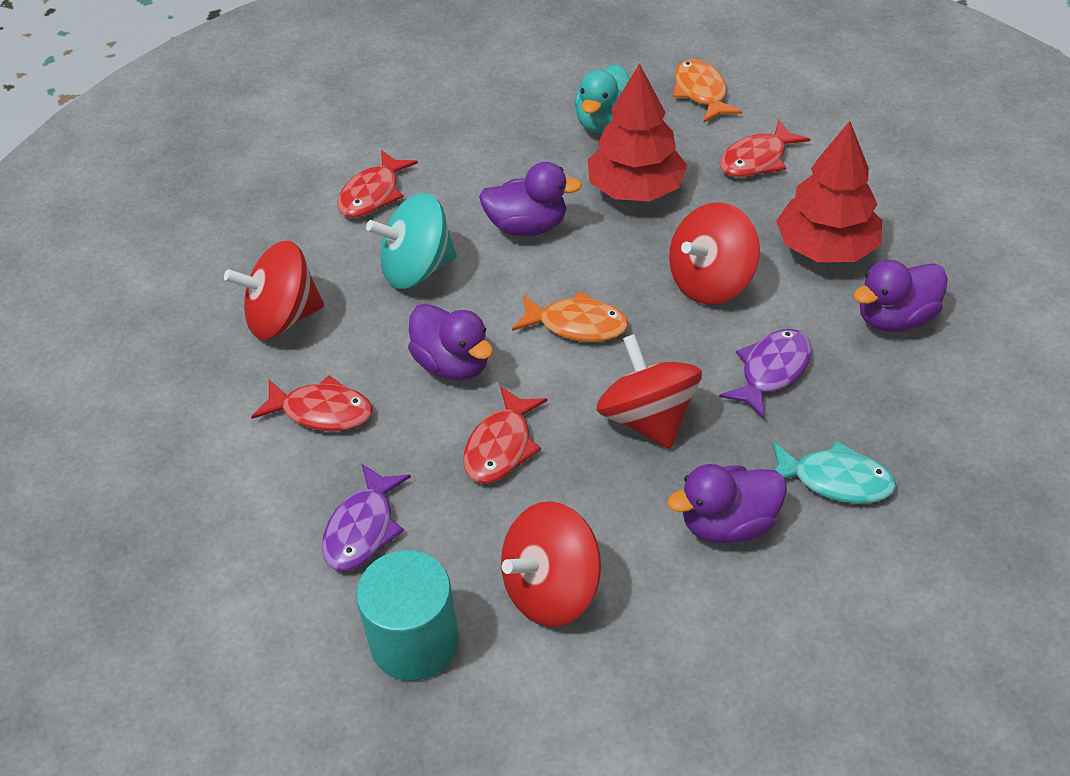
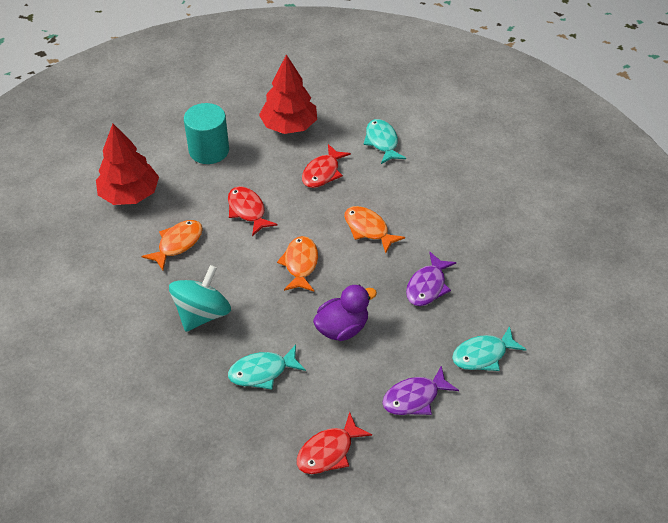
orange fish: [512,291,628,342] [673,59,743,122] = 2 -> [141,220,203,271] [277,236,318,292] [344,206,405,254] = 3
purple duck: [408,304,493,381] [479,162,582,236] [667,464,787,543] [853,260,948,332] = 4 -> [313,284,377,341] = 1
red fish: [251,375,373,432] [337,150,418,218] [463,386,547,484] [720,119,810,178] = 4 -> [228,186,278,236] [297,412,372,474] [302,144,351,188] = 3
red spinning top: [224,241,324,340] [501,501,601,627] [596,334,702,449] [669,202,760,304] = 4 -> none = 0
turquoise duck: [575,64,630,133] = 1 -> none = 0
turquoise fish: [773,441,896,504] = 1 -> [228,345,306,389] [364,119,406,164] [452,326,527,371] = 3

